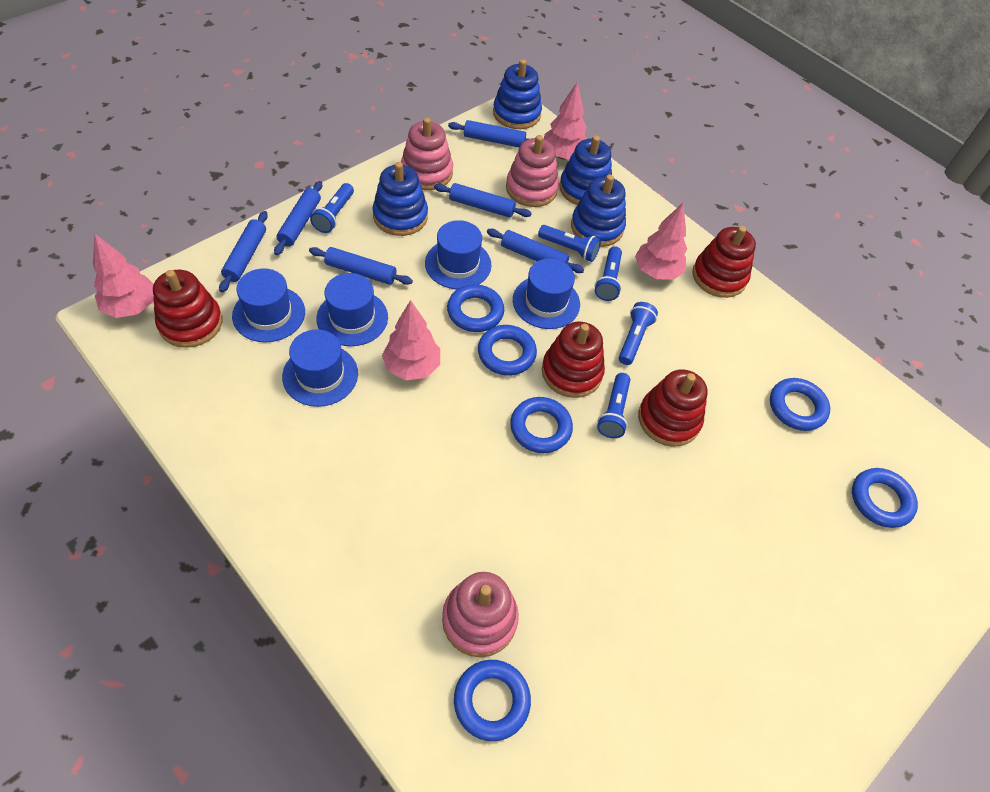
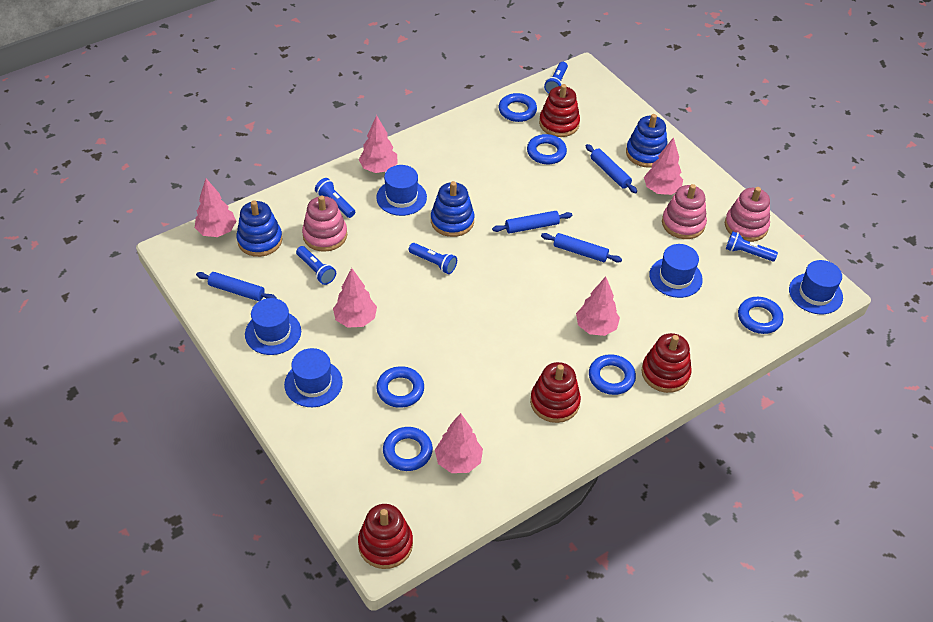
blue rolling pin: [219,211,268,292] [274,181,322,255] [309,247,413,285] [434,183,532,218] [448,120,528,148] [487,229,584,273] = 6 -> [196,272,277,301] [492,211,572,234] [541,233,622,263] [586,144,637,193] = 4
blue stacking toy: [372,162,428,236] [493,59,542,129] [559,136,612,205] [571,175,626,247] = 4 -> [237,200,283,257] [431,181,475,237] [626,114,668,168] = 3
pink tree: [93,234,154,318] [382,300,440,380] [544,83,586,159] [635,203,687,280] = 4 -> [195,179,236,237] [333,268,377,328] [359,115,398,173] [435,413,483,473] [576,276,620,336] [644,137,683,195] = 6

